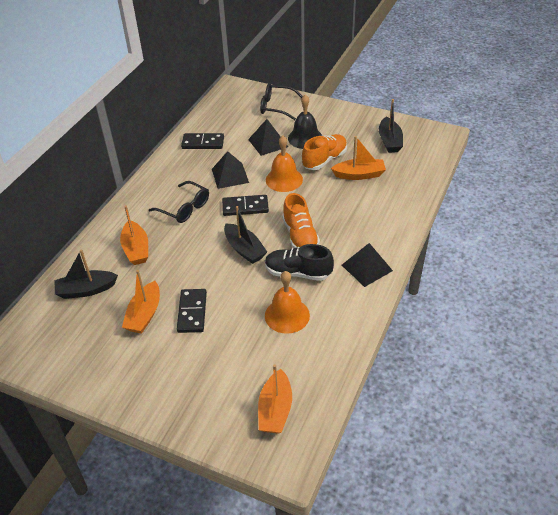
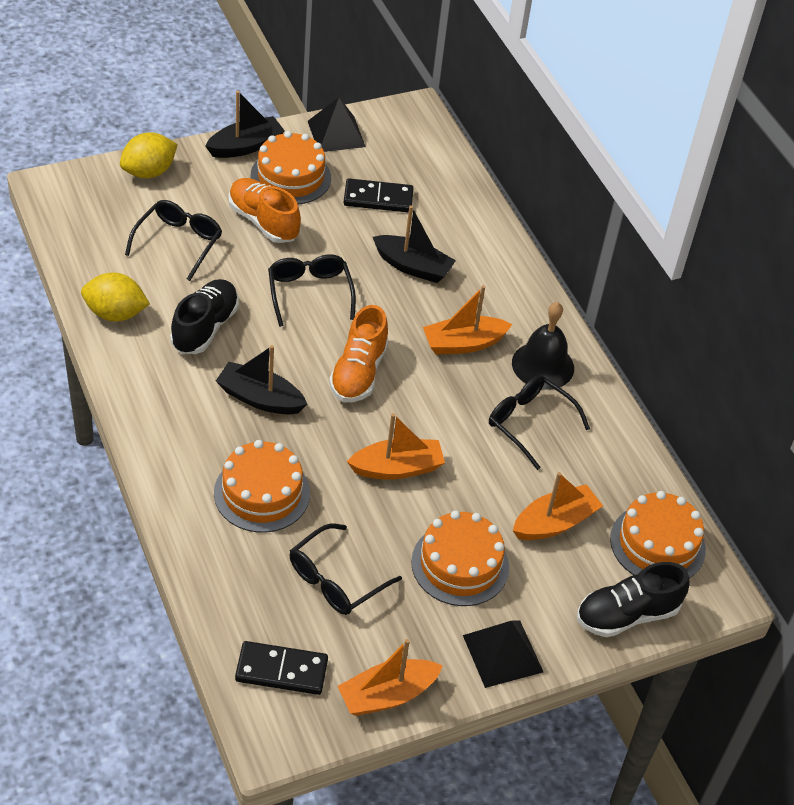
black domino: [177,289,207,333] [181,133,224,149] [222,195,269,216] = 3 -> [235,641,328,695] [344,178,413,213] = 2
black glasses: [149,181,209,223] [260,83,303,120] = 2 -> [125,200,222,281] [268,254,356,327] [290,523,402,615] [489,375,590,470] = 4
black pyramid: [212,151,249,189] [248,119,288,156] [342,243,393,287] = 3 -> [308,97,366,152] [463,620,543,688] = 2
black shoe: [265,244,334,281] = 1 -> [170,279,239,354] [577,562,690,637] = 2
orange bell: [265,271,310,334] [266,135,303,192] = 2 -> none = 0
orange cake: none = 0 -> [214,440,310,533] [251,131,331,204] [411,511,509,606] [610,491,706,578] = 4
yellow lemon: none = 0 -> [81,273,150,322] [120,132,178,178] = 2

